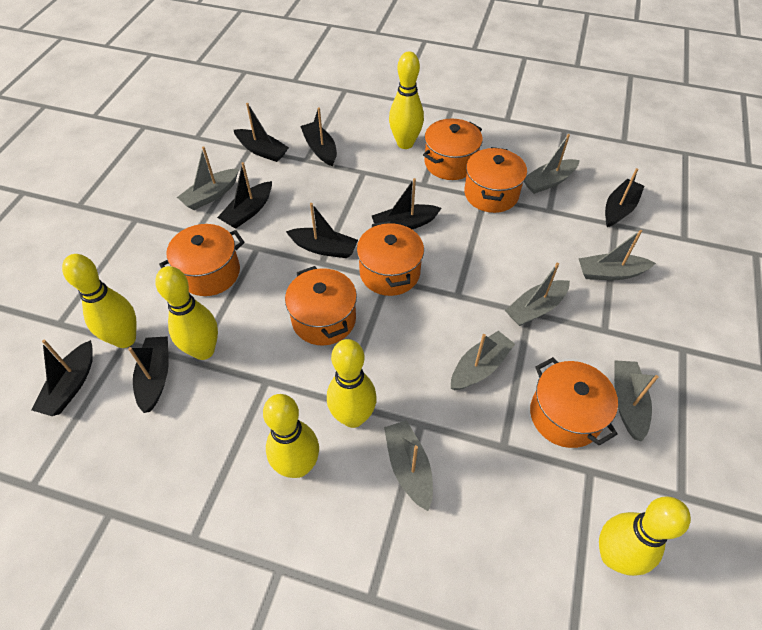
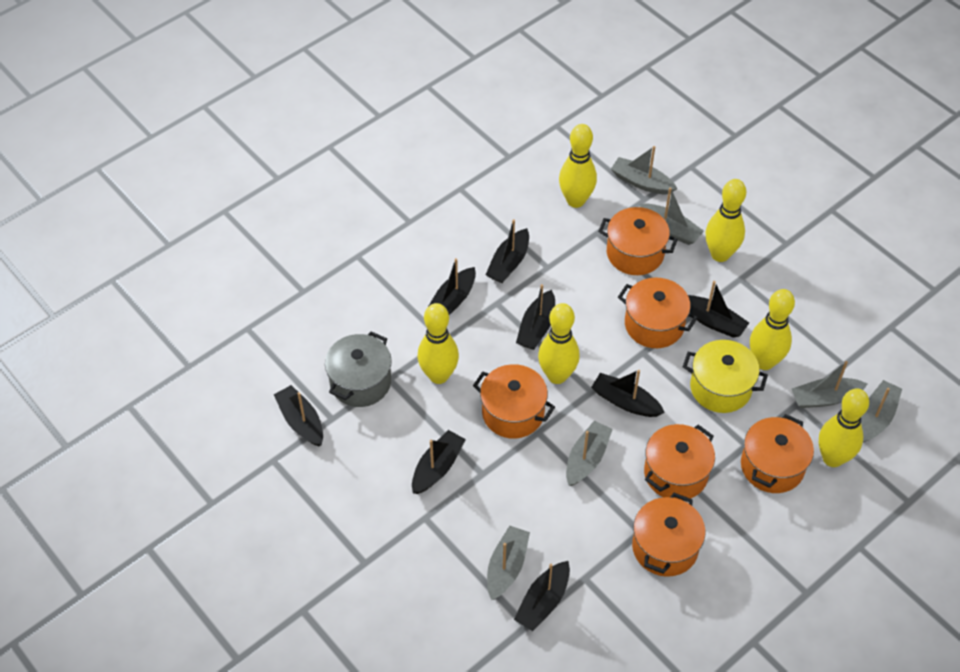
grey boat: [177,146,239,210] [384,420,433,511] [451,331,515,390] [505,263,570,326] [524,134,580,194] [578,230,656,280] [614,361,659,441] = 7 -> [487,526,530,600] [566,421,613,486] [611,146,677,194] [639,187,704,245] [792,361,867,408] [861,380,902,443] = 6
grey pot: none = 0 -> [325,331,392,407] = 1
yellow pot: none = 0 -> [683,340,768,413] = 1

